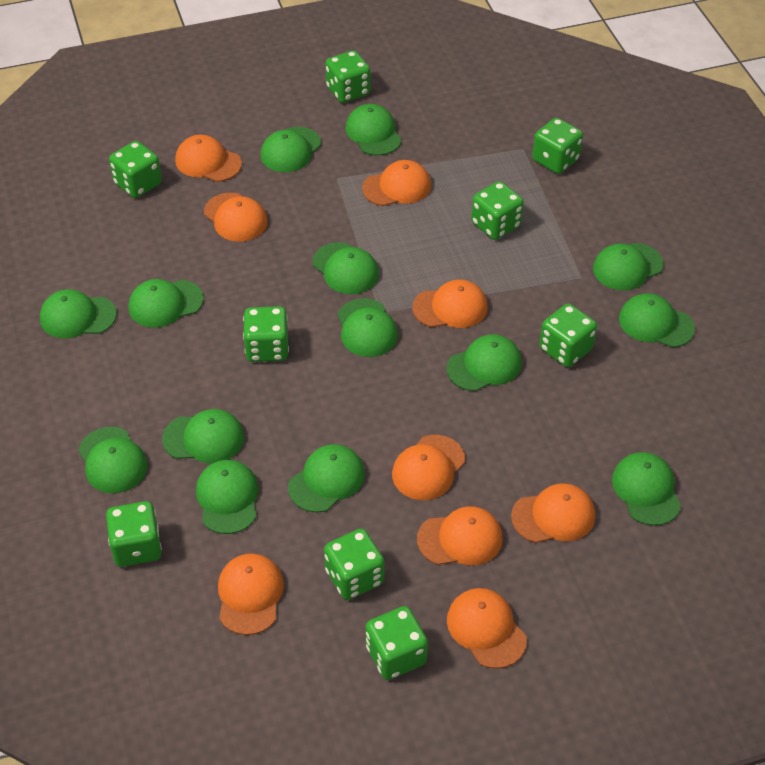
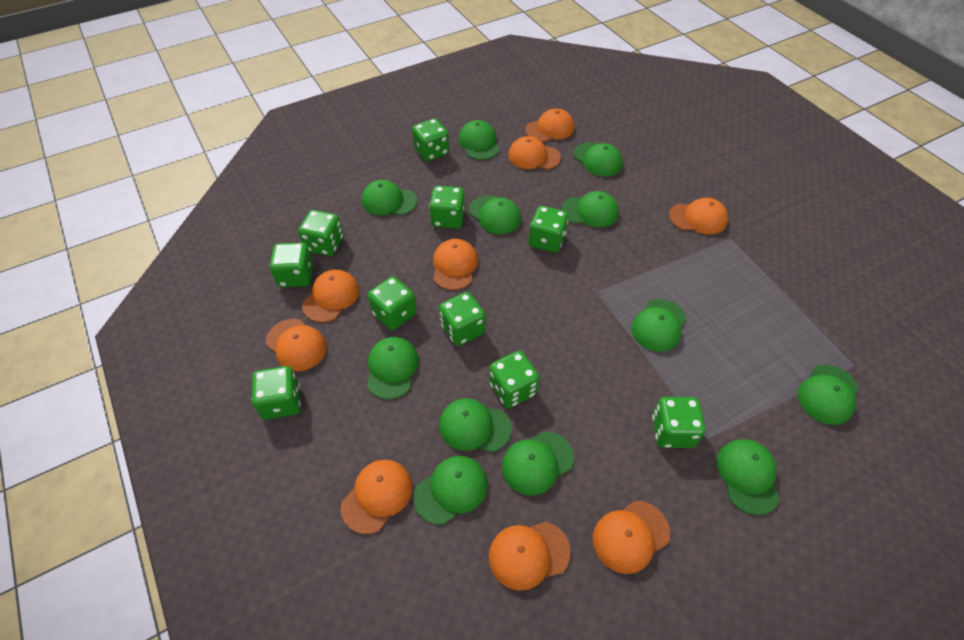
green cap: [40,289,117,339] [78,427,147,493] [129,279,204,328] [162,409,244,463] [196,460,258,534] [261,127,321,172] [288,444,365,513] [313,242,379,294] [337,298,398,357] [346,104,402,155] [446,334,522,391] [593,243,664,290] [612,452,681,526] [619,293,695,348] = 14 -> [362,180,417,215] [367,337,419,399] [413,456,488,525] [439,398,512,452] [458,120,499,160] [469,195,521,234] [502,431,574,496] [562,191,619,227] [573,142,623,176] [632,299,686,352] [717,439,780,515] [798,365,859,425] = 12
green dice: [106,501,162,567] [109,141,162,198] [243,306,289,362] [324,528,385,600] [325,50,370,103] [366,606,428,680] [471,181,524,240] [532,118,583,174] [539,304,597,367] = 9 -> [252,366,301,420] [270,243,313,287] [298,210,344,256] [368,276,417,330] [412,118,449,162] [429,186,465,229] [439,292,485,346] [489,351,540,408] [529,206,569,253] [652,397,706,448] = 10

